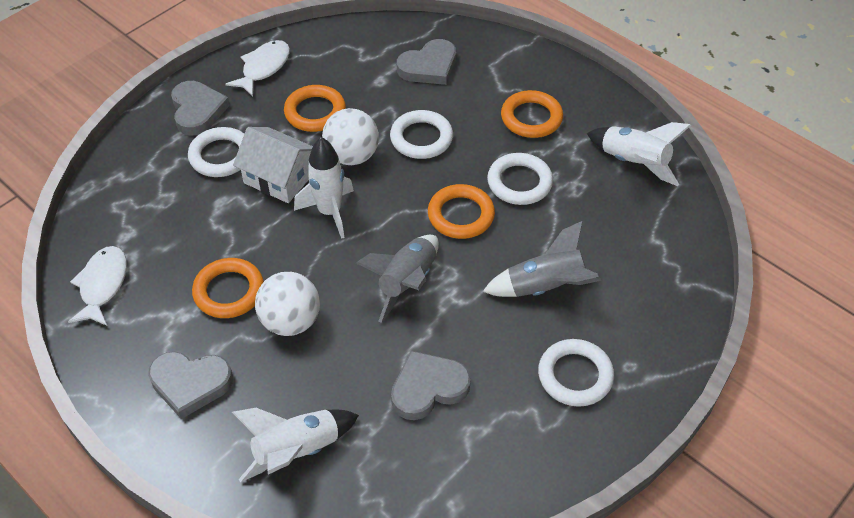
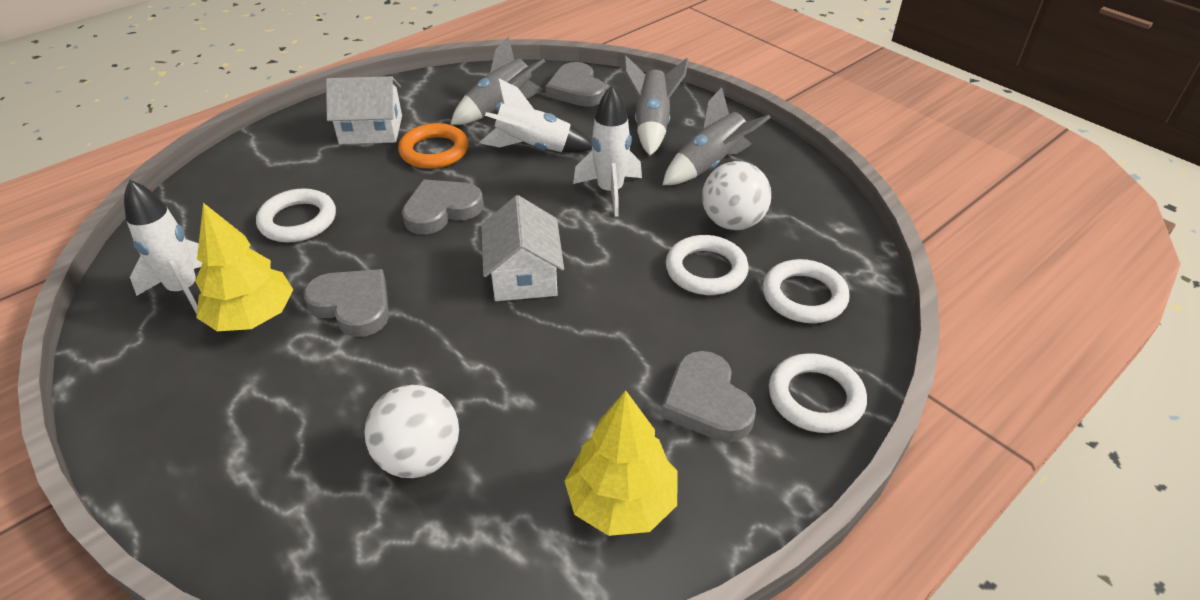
grey rocket: [356,235,439,323] [483,221,601,297] = 2 -> [450,36,545,125] [624,55,688,156] [663,87,771,185] = 3
orange ring: [192,258,264,318] [284,85,346,132] [428,184,495,239] [501,90,563,138] = 4 -> [398,123,468,169] = 1
white fish: [68,246,127,326] [226,40,290,96] = 2 -> none = 0
white house: [233,127,313,203] = 1 -> [326,76,402,144] [481,195,564,301] = 2
yellow tree: none = 0 -> [195,203,293,331] [564,390,677,536] = 2

